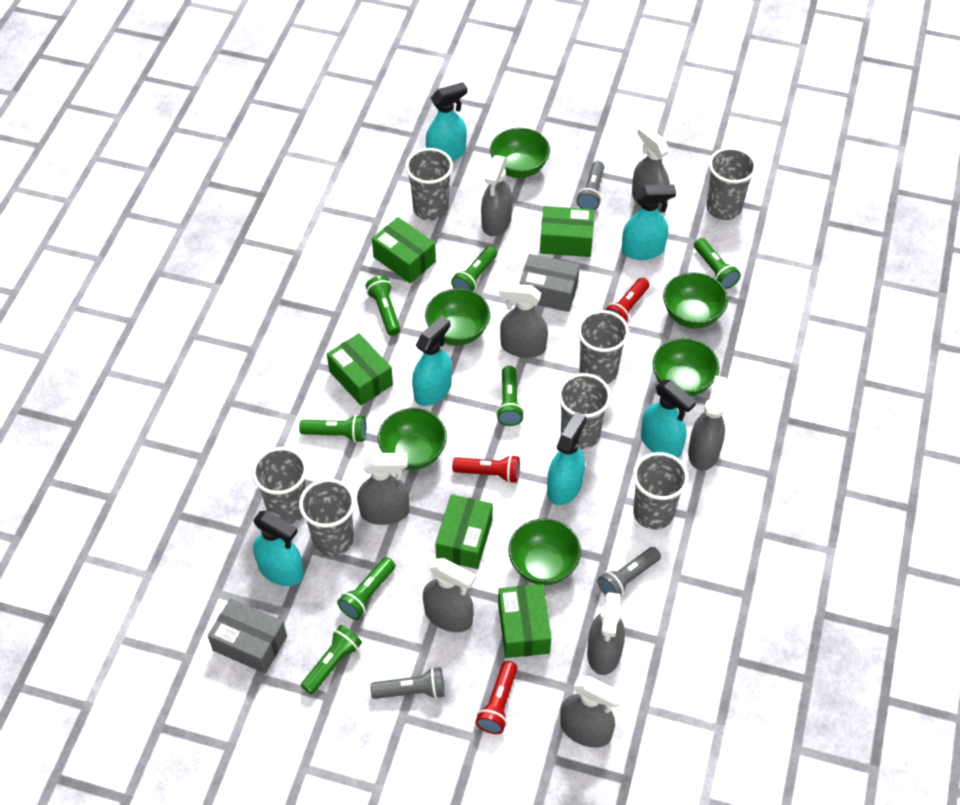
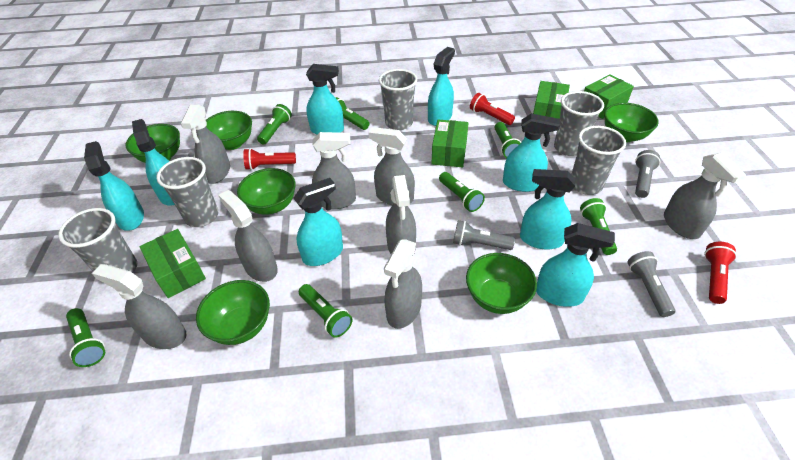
green box: [327,333,393,405] [372,217,436,283] [435,494,493,569] [498,584,551,658] [540,206,594,257] = 5 -> [139,229,206,298] [432,119,469,167] [533,81,570,119] [584,74,634,119] = 4
grey box: [208,598,287,674] [520,254,580,312] = 2 -> none = 0
grey cup: [252,447,307,524] [299,479,355,556] [405,148,453,221] [558,373,611,450] [577,310,629,384] [633,452,689,530] [706,147,757,220] = 7 -> [58,208,138,273] [157,157,218,227] [379,69,417,130] [554,91,604,156] [571,126,626,195] = 5
turquoise spray bottle: [253,511,304,586] [412,316,452,406] [426,82,468,162] [547,412,587,505] [622,184,676,260] [641,380,696,458] = 6 -> [84,141,144,231] [132,119,175,206] [293,178,343,266] [306,64,344,135] [428,47,455,126] [503,113,560,192] [520,169,575,249] [536,223,615,307] = 8

